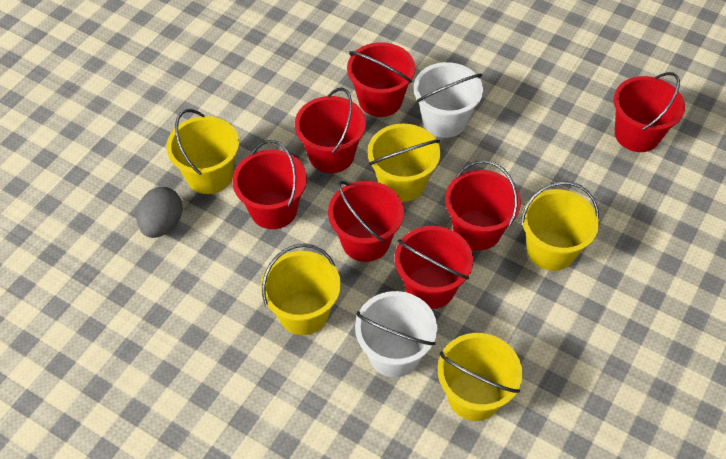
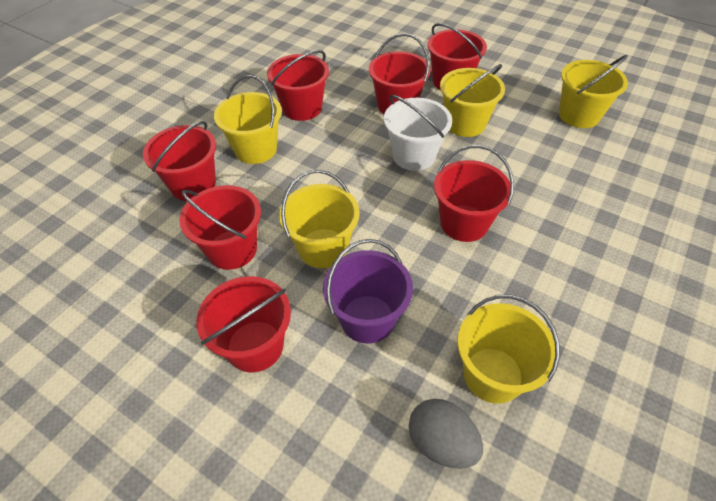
purple bucket: none = 0 -> [323,239,413,343] = 1
white bucket: [355,291,437,377] [414,62,483,138] = 2 -> [384,95,452,171] = 1

